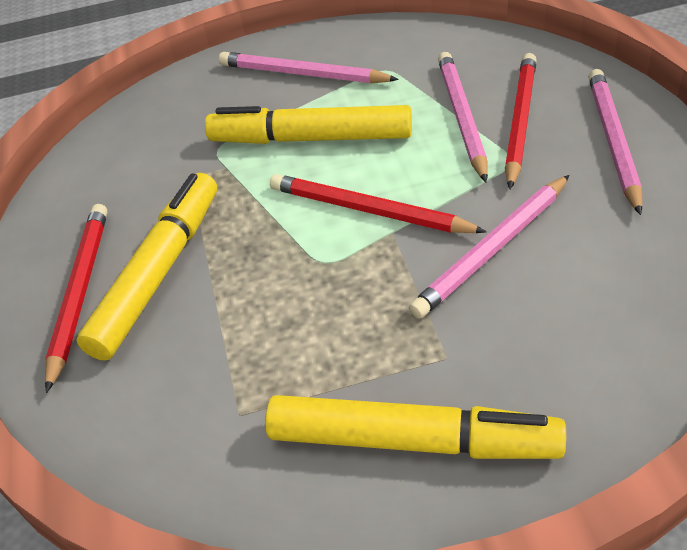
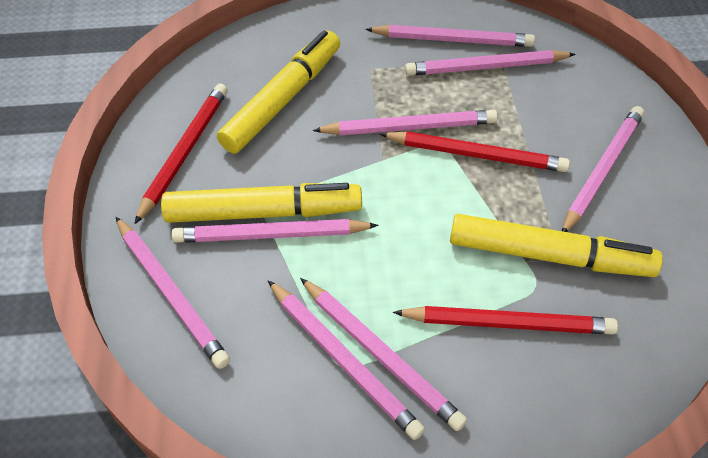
pink pencil: [219,52,399,83] [409,175,570,319] [438,52,488,182] [588,69,642,215] = 4 -> [116,217,230,369] [171,219,378,243] [268,280,425,440] [300,278,467,431] [313,110,497,135] [365,25,535,47] [405,50,576,76] [562,106,644,232] = 8

